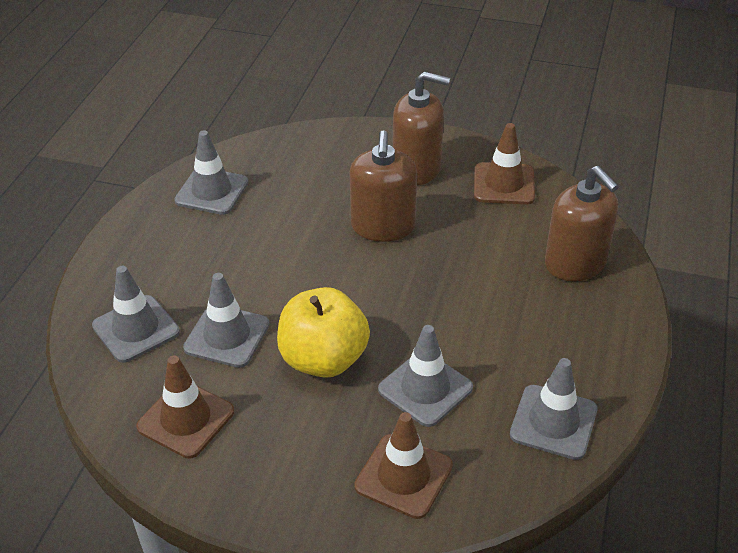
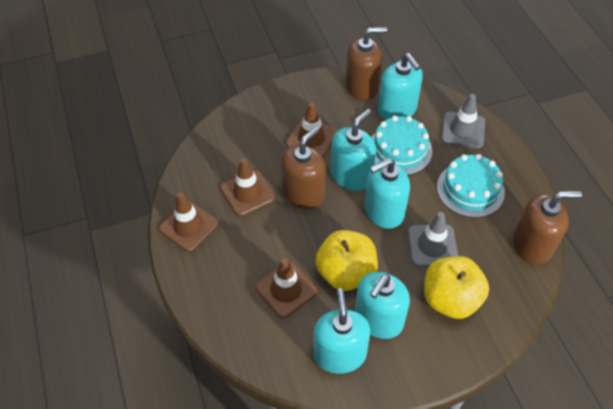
brown traffic cone: [136,355,234,459] [354,412,453,519] [474,123,535,205] = 3 -> [159,192,218,252] [220,158,275,216] [255,258,318,318] [286,102,337,158] = 4
grey traffic cone: [92,266,180,363] [174,131,249,215] [183,273,270,368] [378,325,473,427] [510,358,597,460] = 5 -> [408,212,458,267] [441,94,485,148] = 2
turquoise cake: none = 0 -> [371,116,432,175] [437,154,505,218] = 2
turquoise soap dispenser: none = 0 -> [314,288,370,374] [331,109,376,191] [355,272,410,339] [365,158,410,229] [378,53,423,120] = 5
yellow apple: [277,287,370,378] = 1 -> [315,230,378,291] [424,256,489,319] = 2

